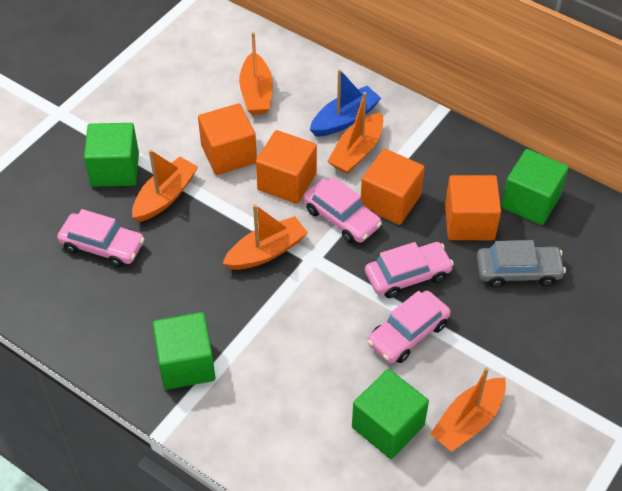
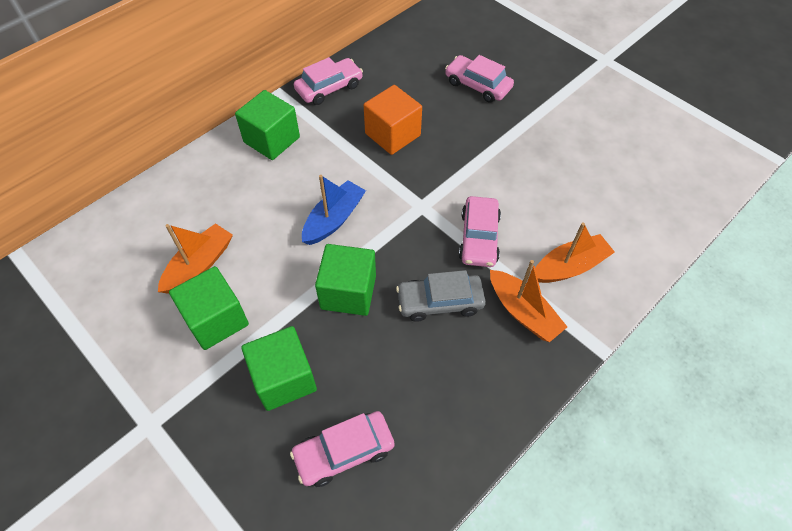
orange boat: [132,150,198,222] [222,204,308,270] [239,32,273,115] [327,92,383,174] [430,367,506,452] = 5 -> [158,223,233,294] [490,260,567,342] [535,222,615,283] = 3
orange cube: [198,103,257,175] [256,130,317,204] [361,149,425,225] [445,175,501,240] = 4 -> [364,85,422,155] = 1

